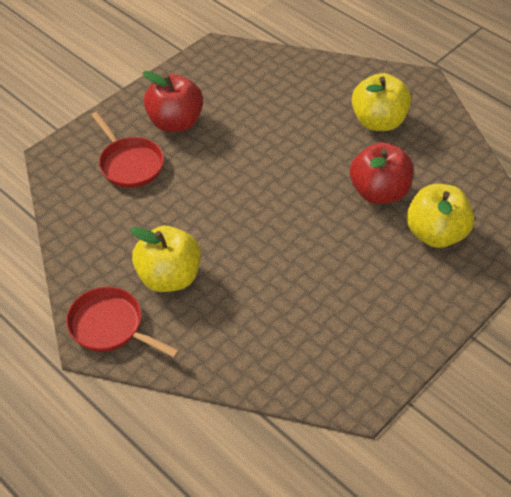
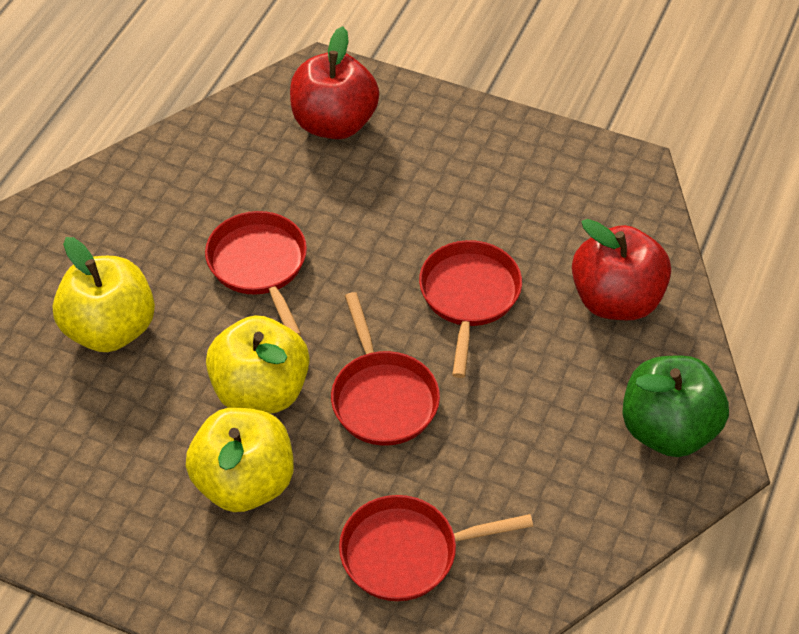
green apple: none = 0 -> [622,356,729,457] = 1
red pan: [66,287,179,358] [91,112,164,188] = 2 -> [205,211,307,336] [331,292,440,446] [339,495,533,601] [419,240,522,378] = 4

